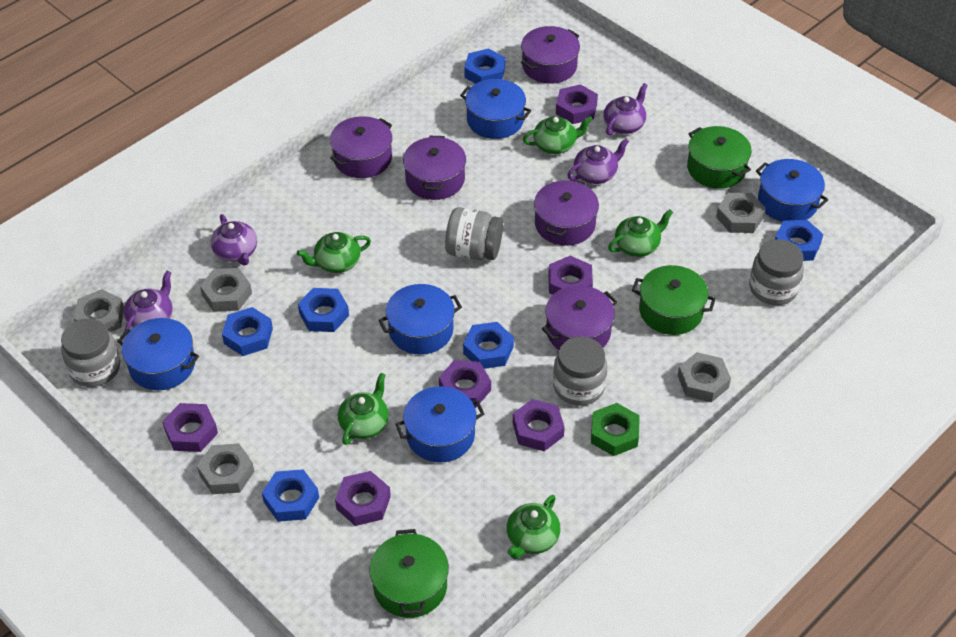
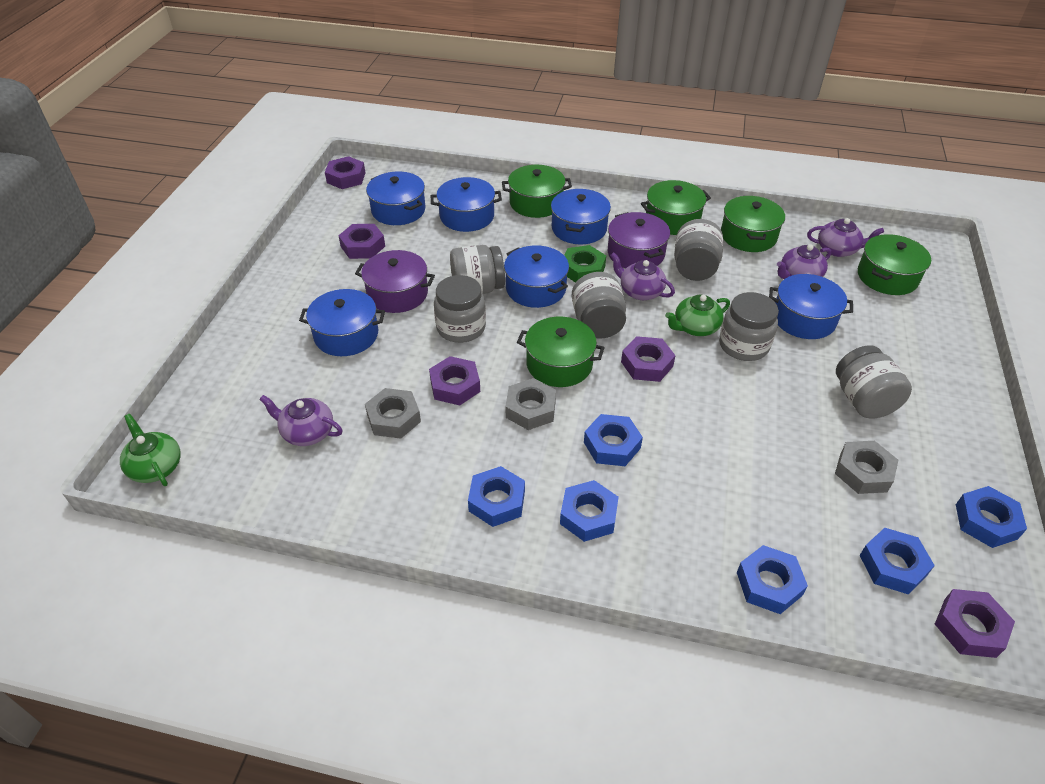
blue pot: [117,318,199,390] [379,284,462,355] [395,386,484,463] [460,79,531,139] [756,159,828,222] = 5 -> [299,289,385,356] [366,171,425,225] [431,177,502,232] [504,245,569,308] [551,189,611,244] [769,274,853,339] = 6
green pot: [369,529,449,618] [632,265,716,335] [687,126,752,189] = 3 -> [502,165,572,218] [517,317,605,387] [641,180,711,235] [721,196,785,252] [858,234,931,295] = 5
green teapot: [297,232,371,273] [338,373,389,445] [507,495,560,559] [523,116,592,154] [608,209,673,257] = 5 -> [120,414,181,486] [665,295,730,336] = 2
grey jar: [61,319,120,387] [445,207,503,260] [553,336,607,406] [749,239,804,305] = 4 -> [434,275,486,343] [450,245,505,294] [571,272,626,339] [674,219,723,281] [719,292,779,361] [836,345,912,418] = 6
grey nut: [74,289,124,332] [197,443,254,494] [200,268,252,312] [678,352,731,403] [716,193,766,233] = 5 -> [365,388,421,439] [505,378,556,430] [835,441,898,494] = 3
purple nut: [162,403,218,452] [335,471,391,526] [439,360,491,408] [513,399,565,451] [548,256,593,295] [556,84,598,124] = 6 -> [325,156,365,189] [338,224,385,259] [429,356,480,405] [621,336,676,382] [935,589,1015,658] = 5
purple pot: [330,116,392,178] [403,136,466,200] [521,26,580,84] [534,179,599,246] [542,285,617,350] = 5 -> [355,250,435,313] [608,212,670,268] = 2

